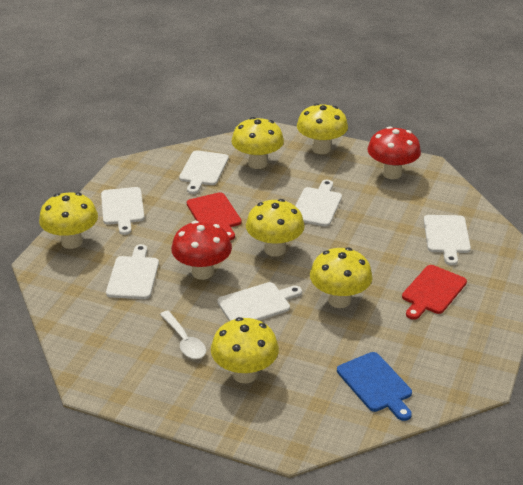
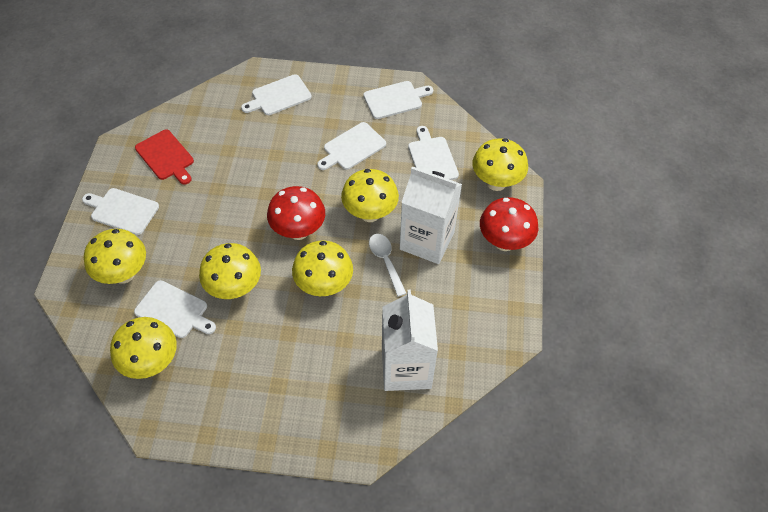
blue cutting board: [337,352,412,421] = 1 -> none = 0
red cutting board: [187,192,242,240] [402,265,467,320] = 2 -> [135,130,194,185] = 1
white carton: none = 0 -> [382,290,438,391] [400,166,462,264] = 2

